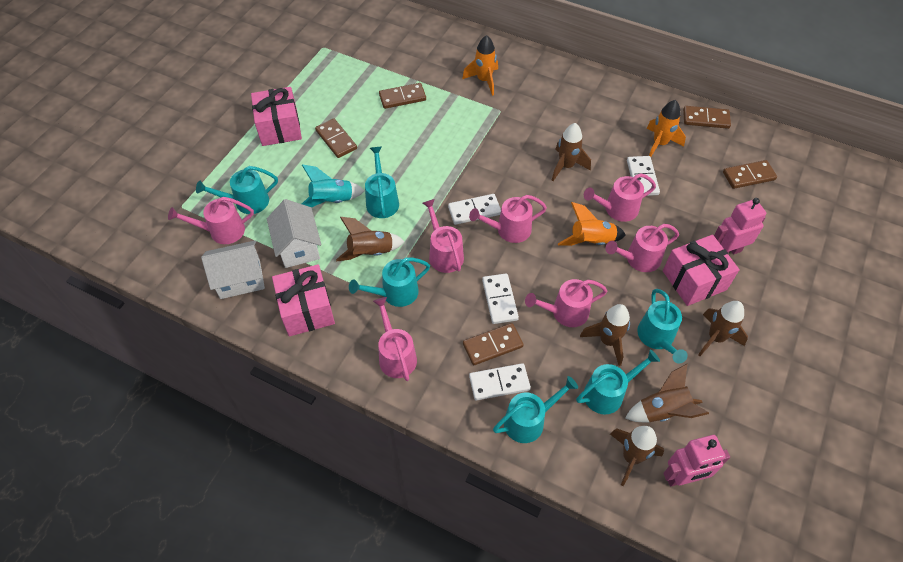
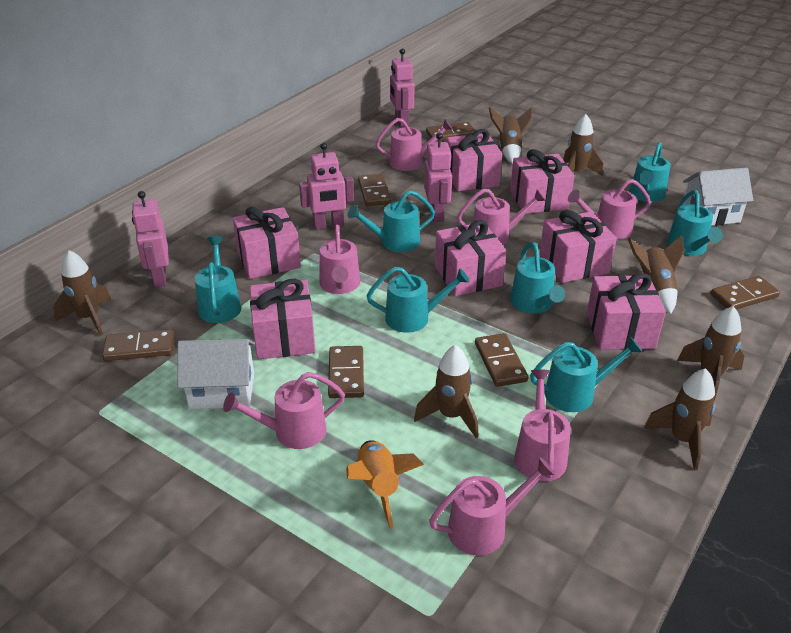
brown domino: [315,119,357,158] [379,83,426,109] [463,323,524,365] [683,106,731,129] [723,160,777,189] = 5 -> [102,329,174,361] [328,346,364,398] [358,174,391,206] [426,122,475,141] [475,333,528,387] [711,276,780,309] = 6
brown rocket: [336,217,405,262] [552,123,591,181] [580,304,630,366] [610,426,664,486] [625,364,709,422] [698,301,748,356] = 6 -> [53,250,111,336] [414,345,479,438] [489,107,532,164] [563,114,603,176] [628,235,684,314] [644,368,716,470] [677,306,744,401] = 7
orange rocket: [462,35,498,96] [558,202,626,246] [646,100,686,157] = 3 -> [346,440,424,529] = 1
pink gift: [251,87,302,146] [272,264,335,336] [663,235,740,306] = 3 -> [233,206,301,279] [250,279,315,359] [435,220,506,296] [446,129,502,191] [510,149,574,214] [539,210,617,283] [587,273,666,350] = 7
pink robot: [663,435,730,486] [714,198,766,254] = 2 -> [132,191,169,287] [299,143,354,230] [390,49,415,127] [424,133,452,222] = 4
turquoise rocket: [302,164,365,207] = 1 -> none = 0
turquoise watering can: [196,166,278,214] [349,257,430,307] [365,147,399,218] [493,376,578,443] [576,350,660,415] [637,289,688,363] = 6 -> [195,236,241,323] [347,190,435,252] [367,267,469,333] [511,242,565,313] [530,338,642,412] [630,142,671,202] [667,190,723,256] = 7
white domino: [448,194,501,225] [469,363,531,400] [482,274,519,324] [627,156,660,196] = 4 -> none = 0

